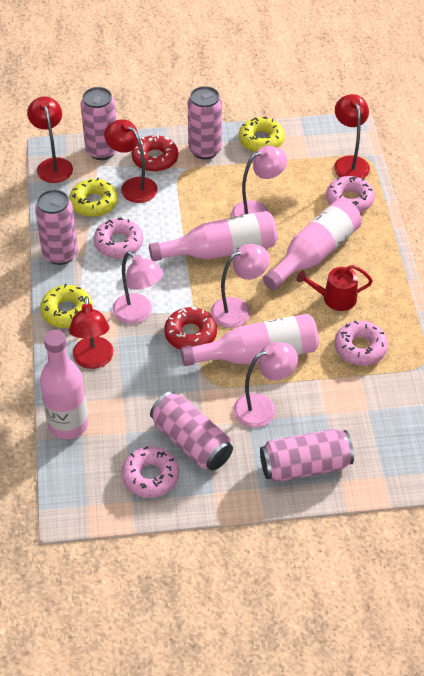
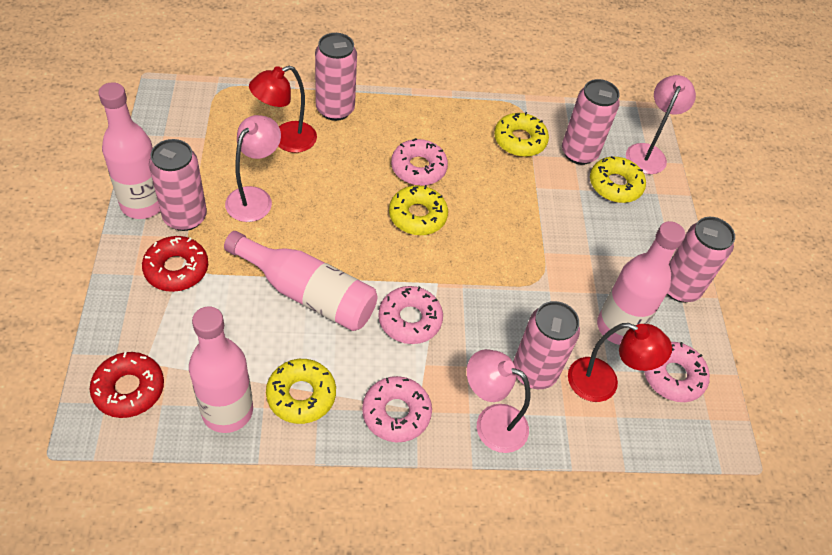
pink lamp: [112,251,163,324] [210,244,270,328] [232,146,287,217] [233,342,298,428] = 4 -> [225,115,281,222] [467,349,530,453] [626,75,696,174] = 3
red lamp: [27,96,73,183] [69,296,114,369] [104,119,158,203] [334,94,370,179] = 4 -> [249,66,317,153] [568,323,672,402] = 2
red watering can: [296,265,373,311] = 1 -> none = 0
yellow donut: [40,284,93,328] [69,178,118,217] [239,117,285,152] = 3 -> [266,359,336,424] [389,185,448,235] [494,112,549,157] [590,156,646,203] = 4

